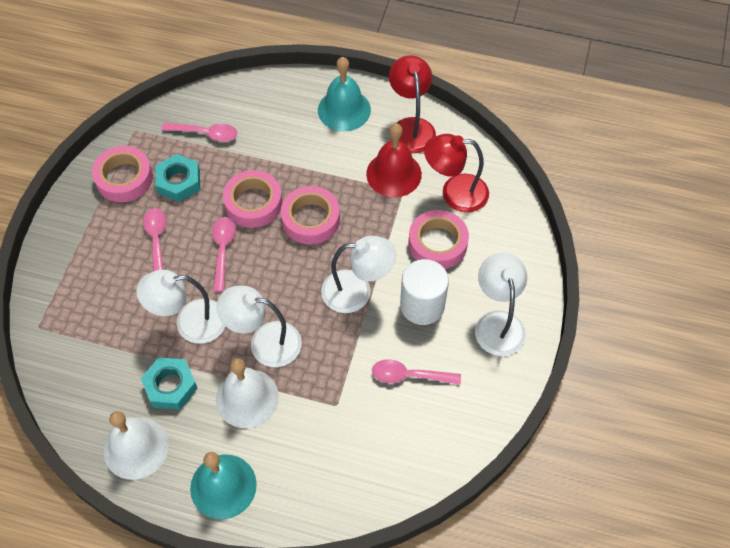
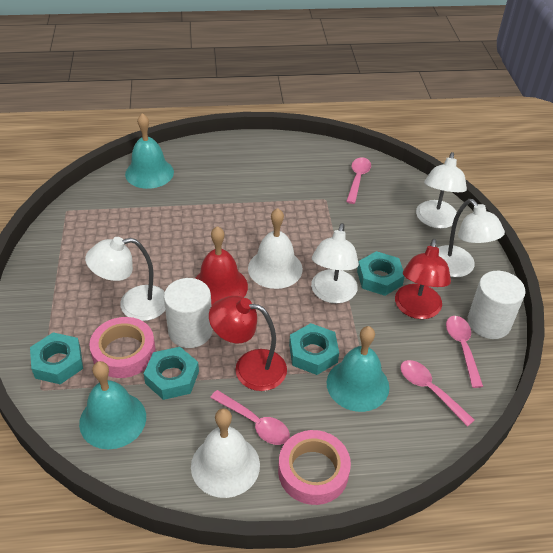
pink tape: [92,146,153,202] [223,170,282,228] [281,186,340,245] [409,210,469,269] = 4 -> [89,317,156,378] [278,430,351,505] = 2
turquoise bell: [190,452,257,519] [318,57,371,131] = 2 -> [79,361,146,449] [125,113,174,189] [327,326,389,412] = 3
turquoise nut: [141,357,198,410] [155,154,200,202] = 2 -> [30,332,83,384] [144,347,199,400] [289,323,339,375] [357,251,404,296] = 4
white cylinder: [400,259,449,325] = 1 -> [164,278,213,348] [468,271,526,339] = 2

